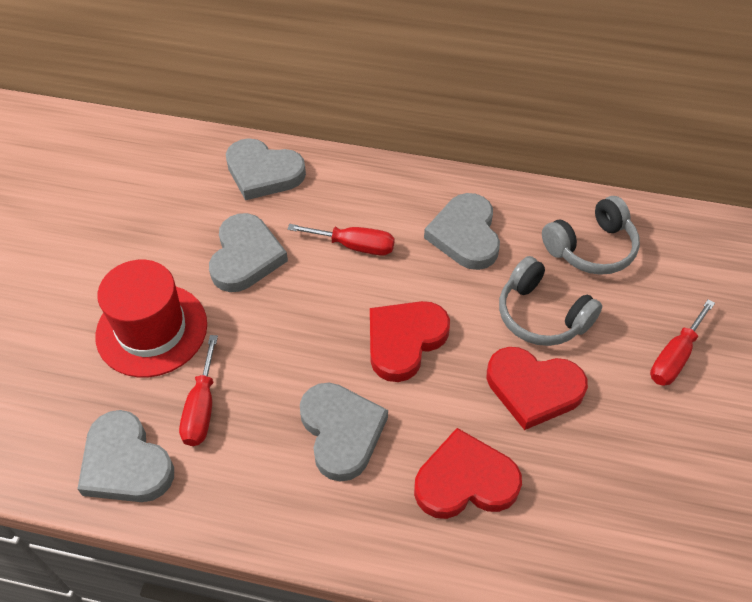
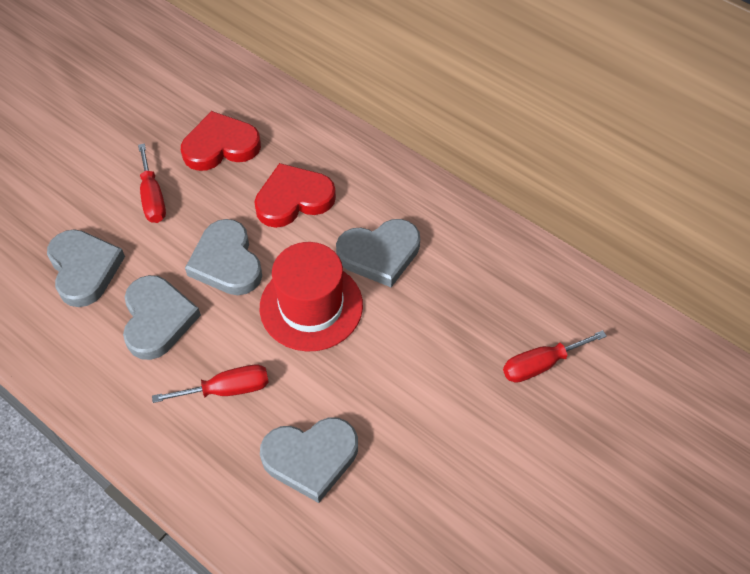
grey headphones: [499,256,602,346] [542,196,640,275] = 2 -> none = 0
red heart: [370,301,450,382] [414,428,522,519] [487,347,588,430] = 3 -> [181,111,261,171] [254,163,336,228] = 2

